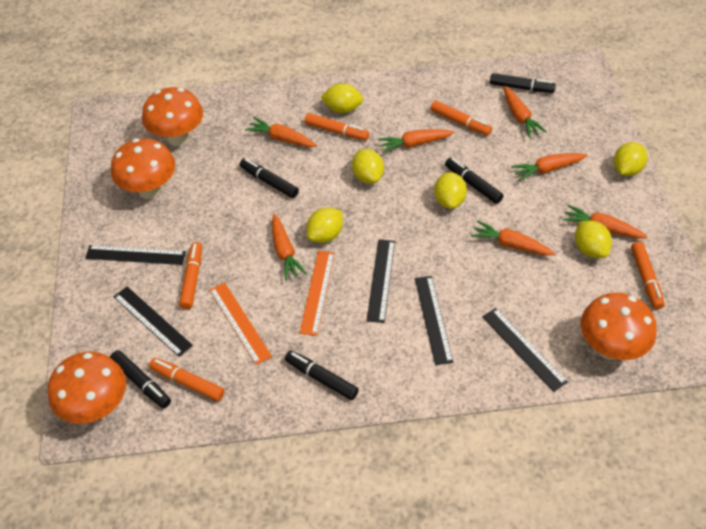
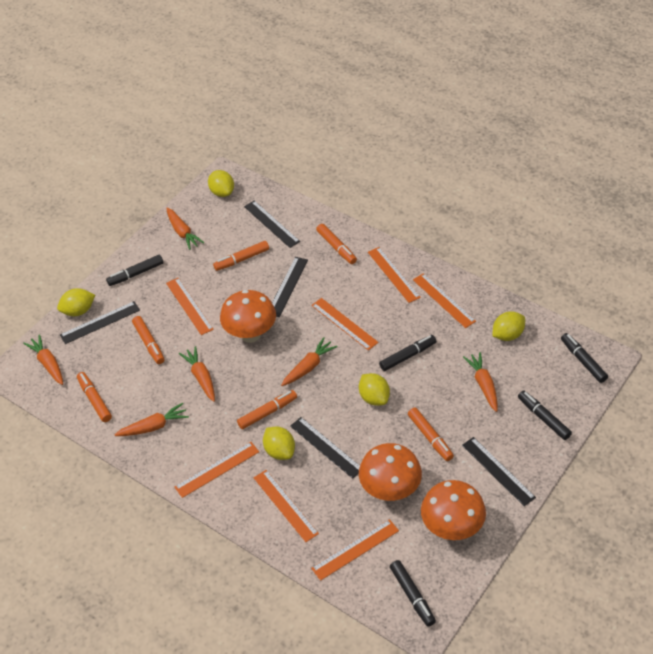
orange carrot: [245,117,317,147] [272,214,307,280] [378,129,454,153] [471,221,555,256] [504,86,547,138] [511,153,587,181] [563,205,648,239] = 7 -> [23,335,63,385] [114,403,189,436] [166,208,205,250] [179,346,215,402] [281,337,338,386] [463,352,498,412] = 6
orange marker: [149,358,225,401] [179,242,202,309] [305,113,369,140] [430,101,492,136] [631,241,665,309] = 5 -> [77,372,112,422] [132,316,165,364] [213,241,269,271] [237,390,297,429] [316,224,357,264] [408,408,454,461] = 6
orange mushroom: [48,352,126,424] [111,138,175,199] [142,87,203,146] [581,293,657,360] = 4 -> [220,290,276,343] [359,443,422,501] [421,480,486,540] = 3
orange ruler: [209,282,272,365] [300,251,335,336] = 2 -> [166,278,214,335] [175,442,259,498] [254,470,319,542] [311,298,378,350] [311,519,399,581] [368,247,421,303] [413,273,476,328] = 7
yellow lemon: [306,207,343,243] [321,83,363,113] [352,149,384,184] [434,172,467,209] [575,221,612,258] [614,142,647,176] = 6 -> [57,288,95,316] [208,170,234,197] [263,427,295,460] [359,373,390,406] [492,311,525,341] = 5

